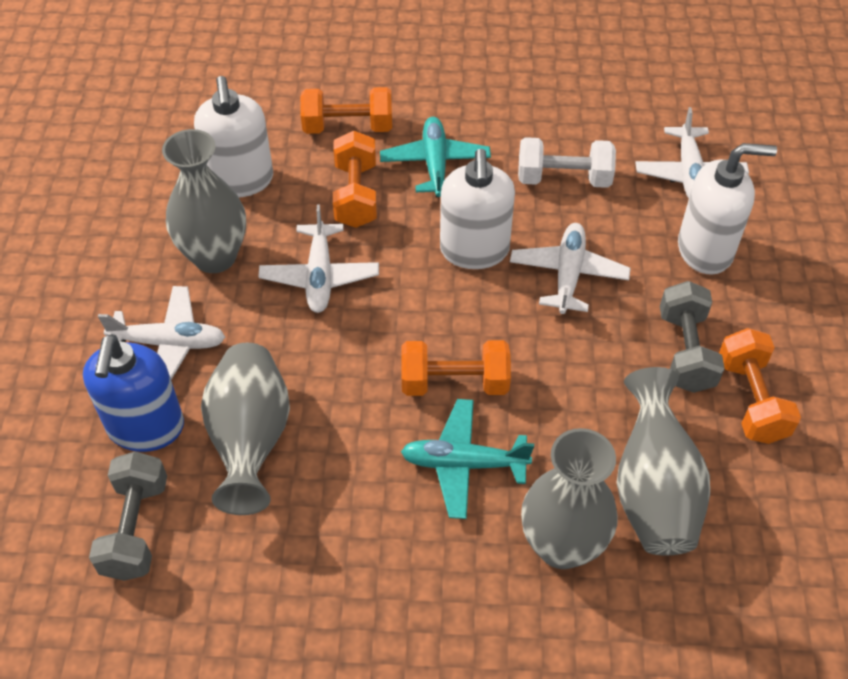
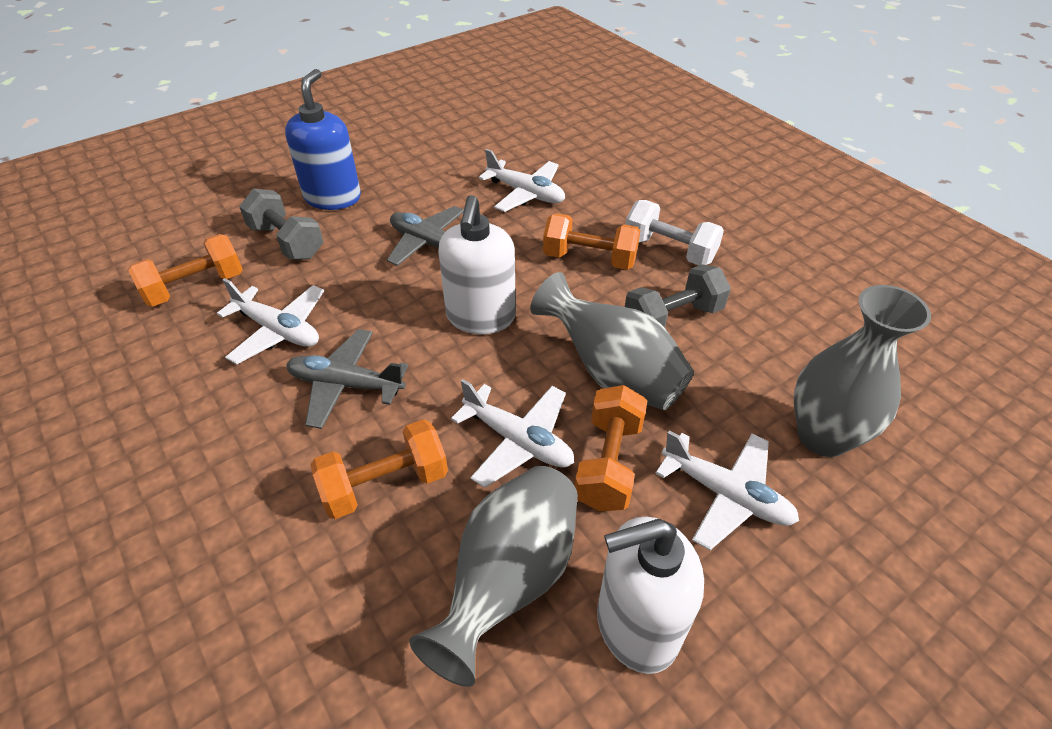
grey plane: none = 0 -> [286,329,408,429] [387,206,464,266] = 2
grey vase: [162,129,246,273] [201,343,290,515] [521,428,618,569] [617,367,710,556] = 4 -> [409,466,578,687] [530,272,694,410] [794,285,931,457] = 3
turquoise plane: [380,117,491,197] [401,399,534,519] = 2 -> none = 0
white soap dispenser: [194,76,273,197] [440,149,515,269] [678,143,777,275] = 3 -> [438,195,516,334] [597,516,704,674] = 2

